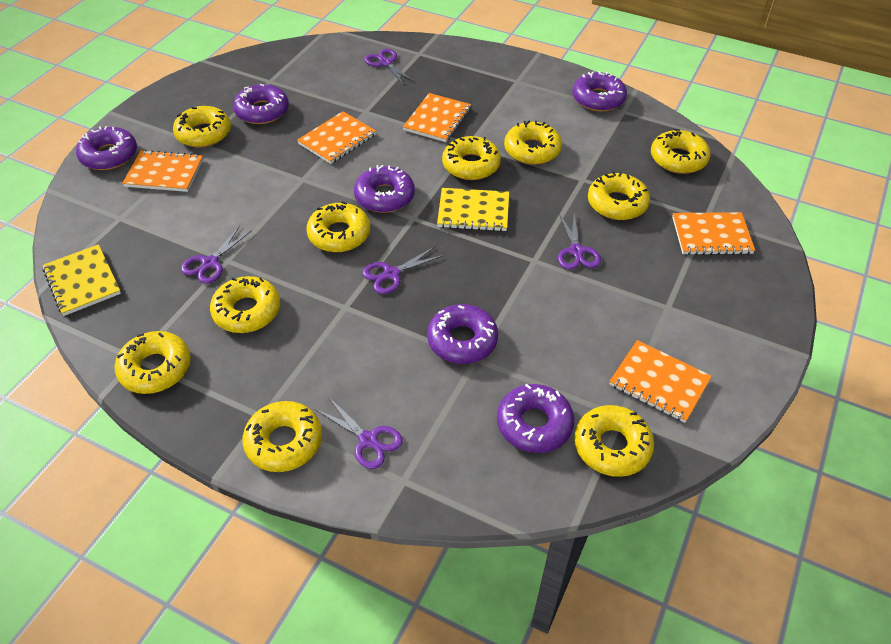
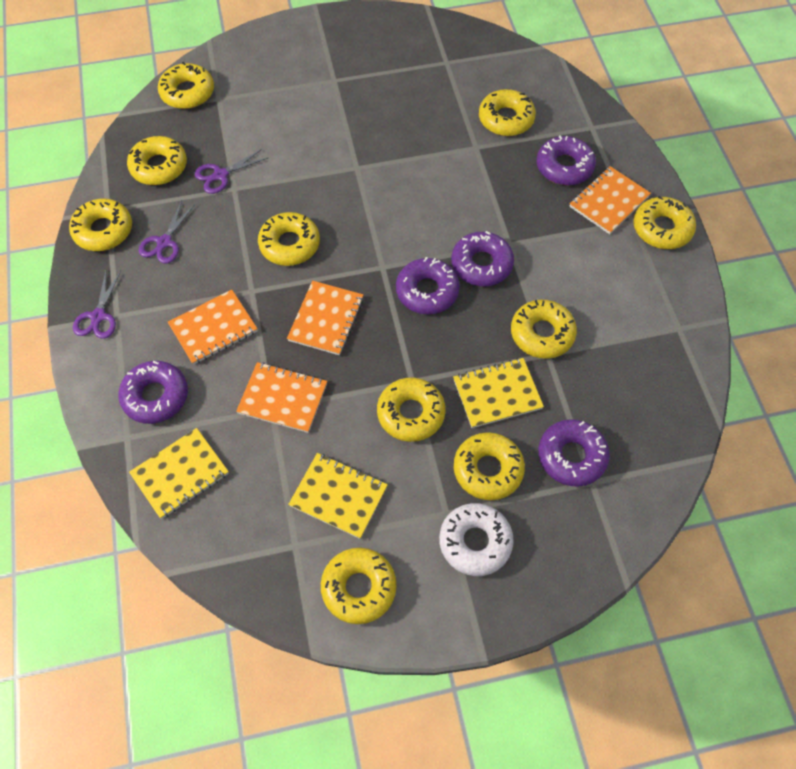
orange notebook: [122,150,203,192] [297,111,376,164] [403,93,471,142] [610,340,712,423] [672,212,755,255] = 5 -> [168,289,258,365] [236,362,327,433] [287,281,364,355] [569,166,651,234] = 4
purple donut: [76,126,137,170] [233,84,289,124] [354,165,415,213] [427,304,498,364] [497,384,574,453] [573,71,627,112] = 6 -> [118,361,188,424] [396,257,460,314] [451,231,514,286] [537,135,596,185] [538,419,610,487] = 5
purple scissors: [181,226,252,284] [315,398,403,469] [362,247,444,294] [364,49,415,85] [558,213,601,270] = 5 -> [73,271,121,339] [139,201,195,264] [195,149,269,194] = 3
white donut: none = 0 -> [439,503,514,576] = 1
yellow notebook: [42,244,121,316] [437,188,509,231] = 2 -> [129,428,229,519] [288,453,388,539] [453,358,544,428] = 3

